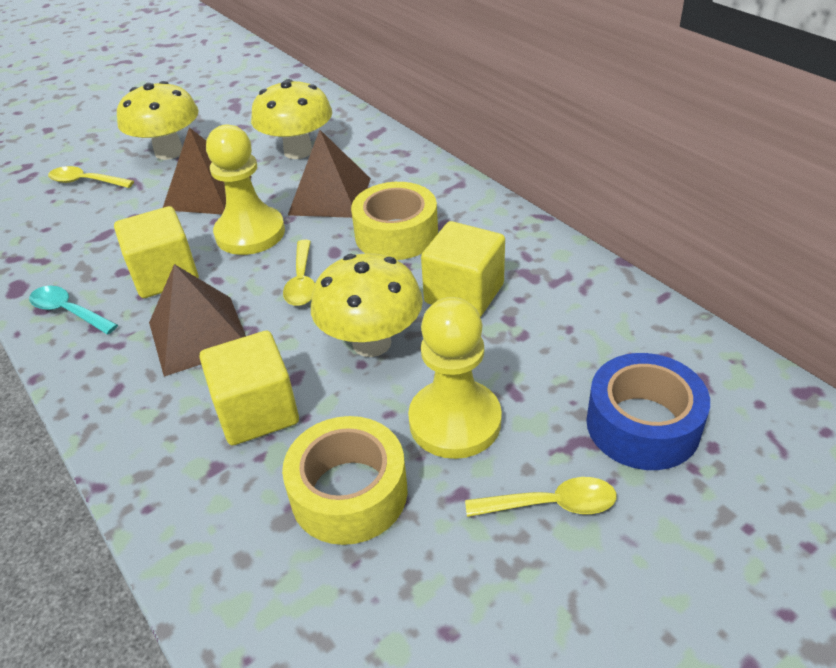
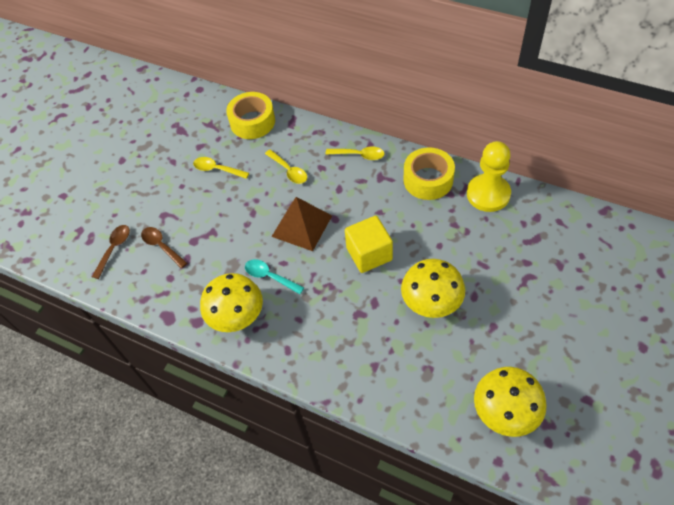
blue tape: [586,353,710,470] = 1 -> none = 0
brown pyramid: [149,264,246,377] [163,127,252,215] [288,130,371,218] = 3 -> [271,197,332,251] = 1
brown spoon: none = 0 -> [92,225,130,279] [141,227,187,269] = 2
yellow cube: [114,206,199,298] [199,331,299,445] [421,221,505,317] = 3 -> [345,216,393,273] = 1
yellow pawn: [206,124,285,255] [408,297,502,459] = 2 -> [467,141,511,212] = 1

